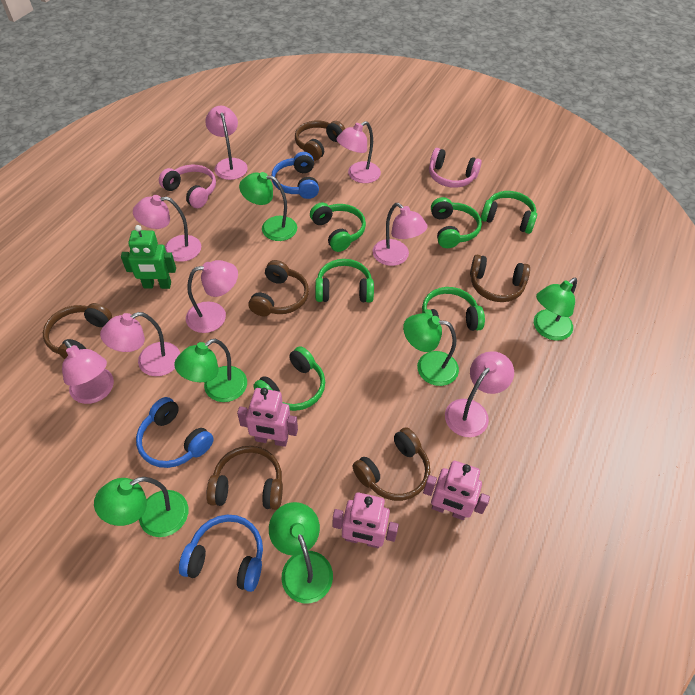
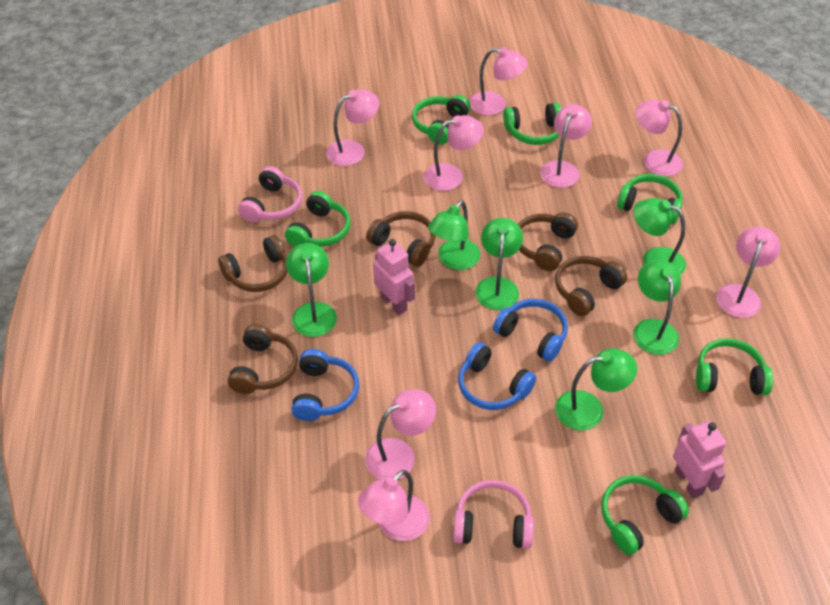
brown headphones: [43,303,112,359] [206,446,283,510] [248,260,309,316] [295,121,345,161] [352,428,430,501] [470,255,530,302] = 6 -> [218,235,288,292] [228,324,298,394] [366,211,436,267] [518,212,578,271] [555,256,627,316] = 5
green robot: [121,225,176,289] = 1 -> none = 0
pink robot: [237,388,298,447] [333,492,399,548] [423,461,490,520] = 3 -> [373,239,415,315] [673,421,726,498] = 2

